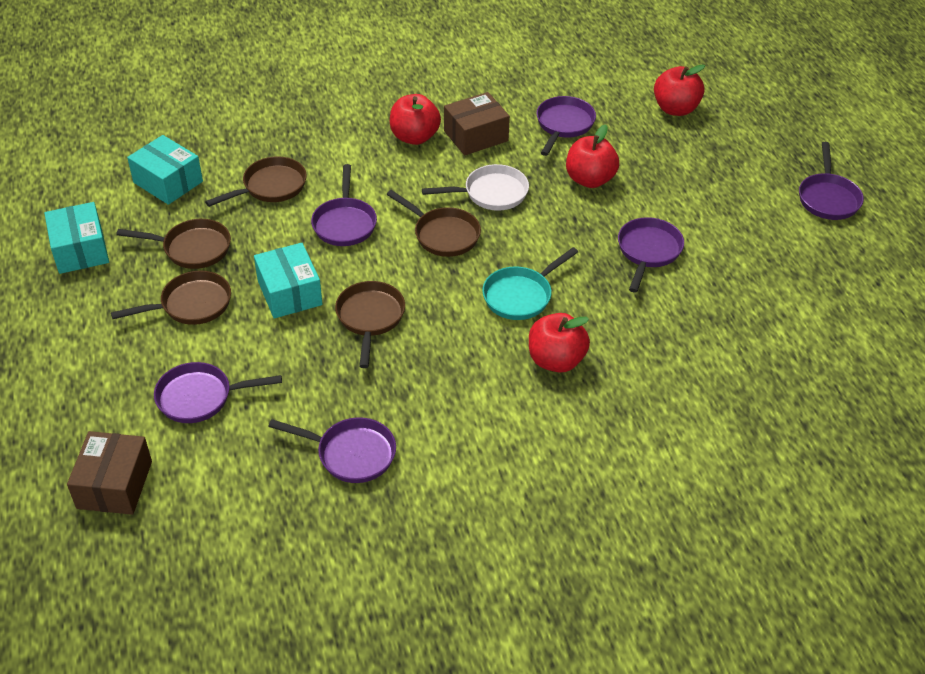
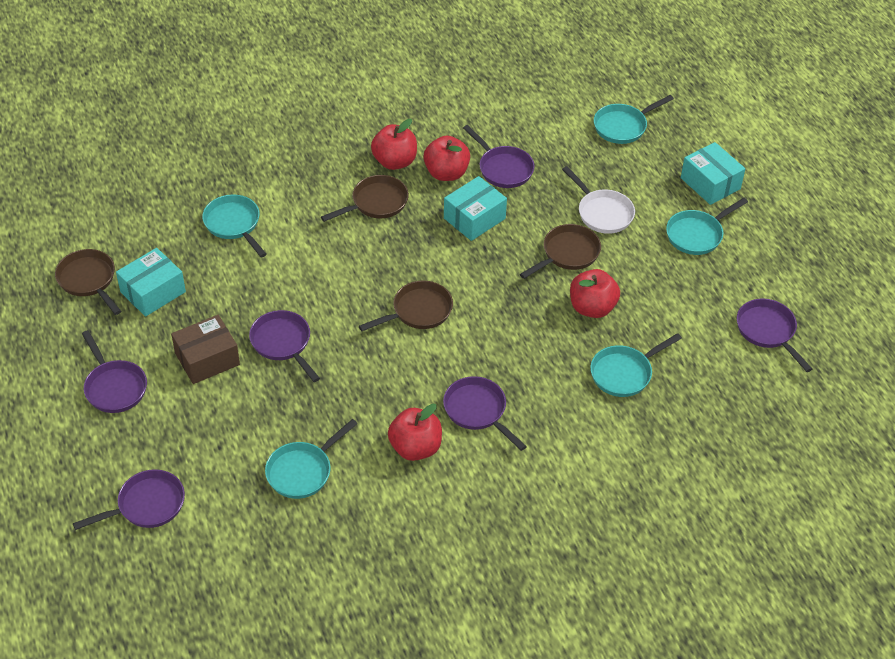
brown box: [67,431,152,515] [444,92,510,155] = 2 -> [171,315,240,384] = 1
brown pan: [111,271,231,325] [116,219,231,269] [205,156,307,207] [335,281,405,368] [386,190,481,257] = 5 -> [55,249,121,315] [321,175,409,222] [359,281,453,331] [520,224,601,279] = 4
turquoise pan: [482,247,578,320] = 1 -> [202,195,267,257] [265,419,358,499] [590,333,682,397] [594,95,674,144] [666,198,748,255] = 5

